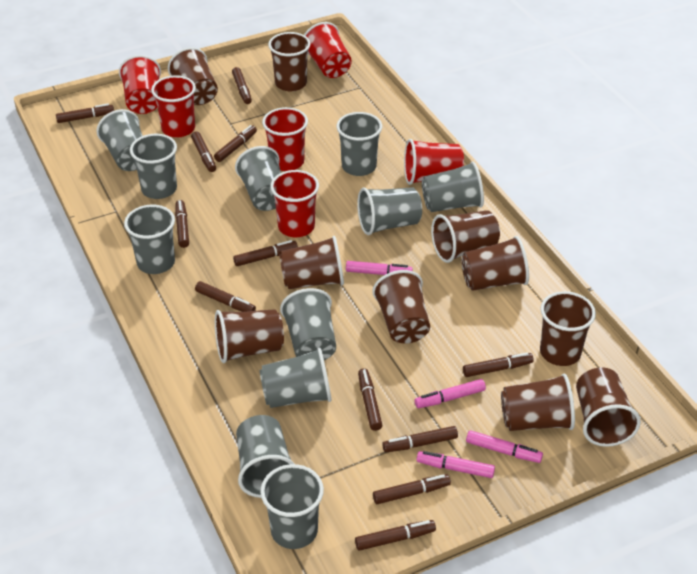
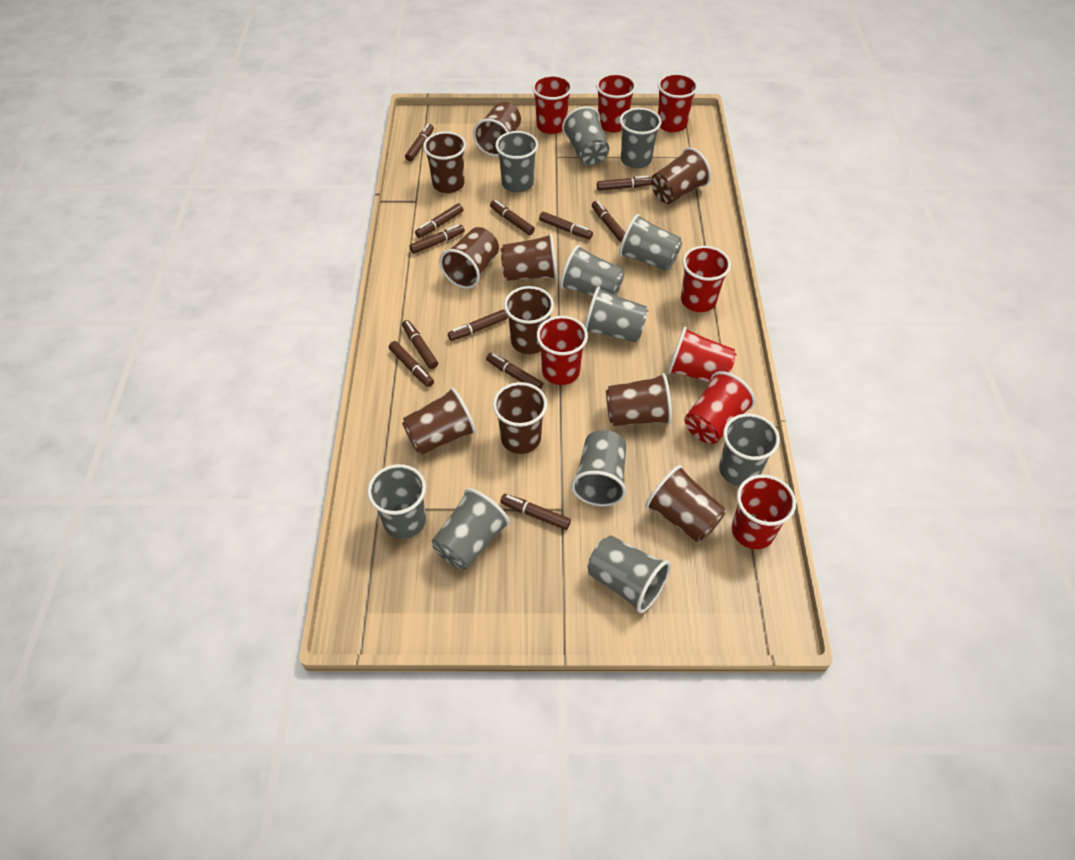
pink marker: [346,261,413,275] [415,379,486,408] [417,451,495,478] [466,430,543,463] = 4 -> none = 0
red cup: [119,55,161,114] [151,75,196,138] [262,107,308,171] [270,170,319,237] [304,22,352,78] [404,139,464,185] = 6 -> [532,75,572,134] [537,316,588,385] [596,73,636,133] [658,73,698,132] [667,327,737,383] [681,246,731,312] [684,371,755,444] [732,475,796,549] = 8

